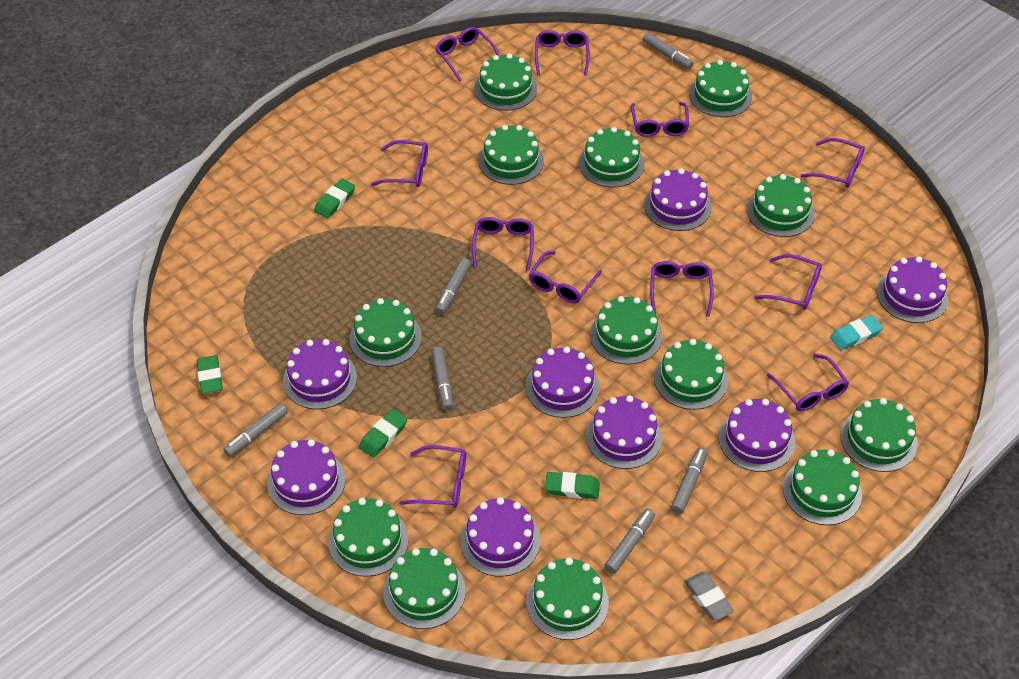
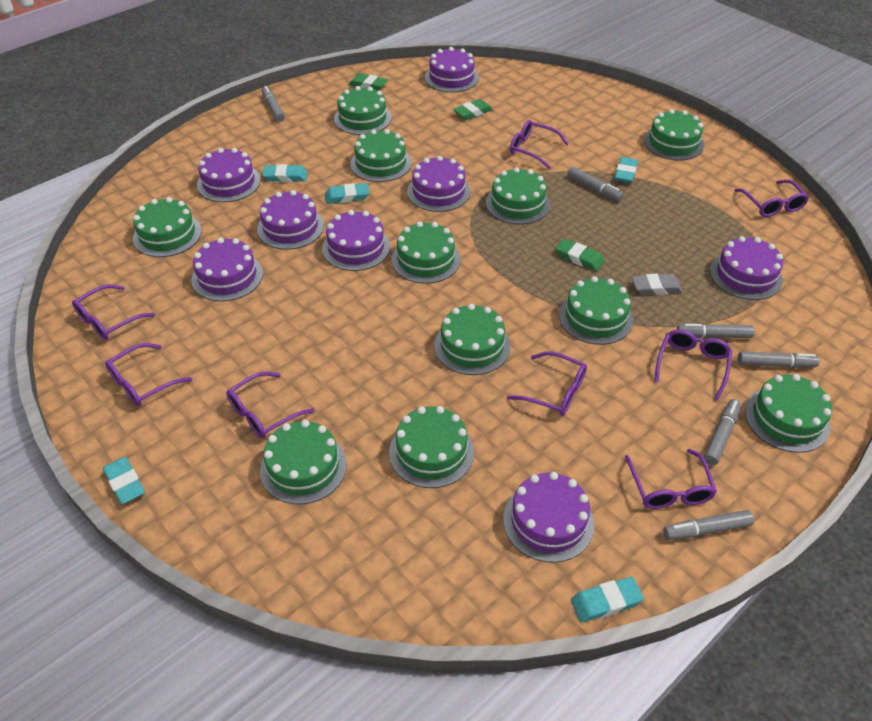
green cake: [328,498,409,577] [349,298,422,367] [383,548,466,629] [474,54,537,111] [479,125,544,185] [526,558,609,640] [579,127,644,188] [590,296,662,365] [654,339,728,410] [689,60,752,117] [747,174,815,237] [783,449,862,525] [840,398,918,472] = 13 -> [133,197,202,257] [260,420,347,504] [334,86,392,135] [350,129,412,182] [389,406,474,488] [392,221,461,284] [434,304,510,375] [486,167,550,224] [559,276,633,345] [644,109,704,161] [745,374,832,453] = 11
green eraser: [196,355,223,394] [314,179,355,218] [359,409,407,458] [545,472,600,499] = 4 -> [349,73,388,91] [453,99,493,120] [555,239,605,271] = 3
purple glasses: [371,140,428,187] [399,445,466,508] [435,27,499,81] [472,217,534,271] [529,251,602,303] [535,30,590,75] [631,102,689,137] [650,261,714,316] [755,254,822,310] [767,354,849,412] [800,138,865,188] = 11 -> [72,284,155,340] [105,343,192,406] [226,371,315,438] [507,351,587,416] [510,120,569,169] [625,449,717,509] [654,330,732,400] [734,180,809,217] = 8
turquoise eraser: [830,315,883,350] = 1 -> [103,457,145,504] [262,164,308,182] [325,183,370,204] [571,577,644,622] [614,157,638,183] = 5

